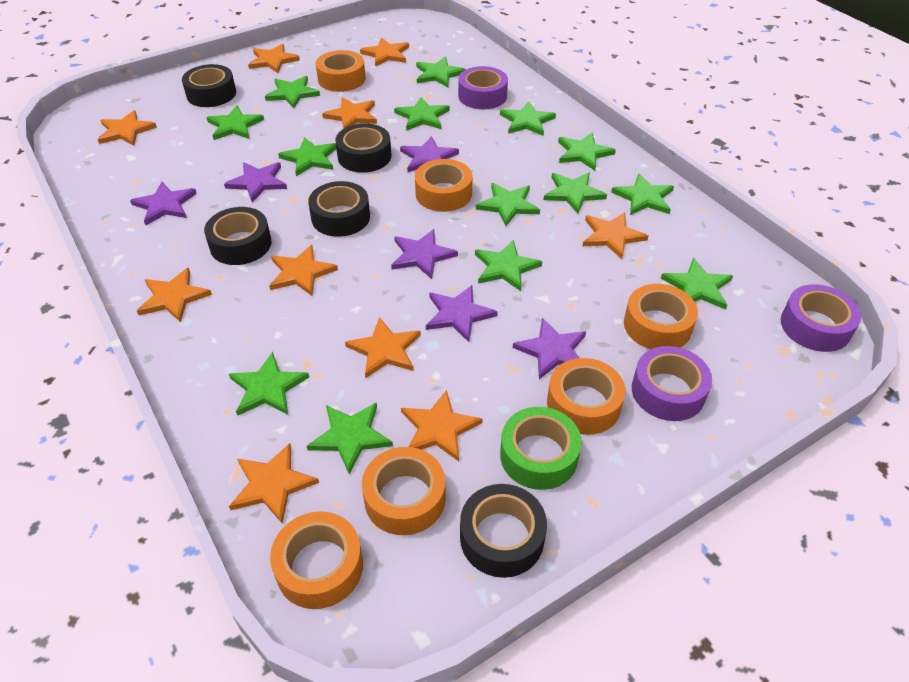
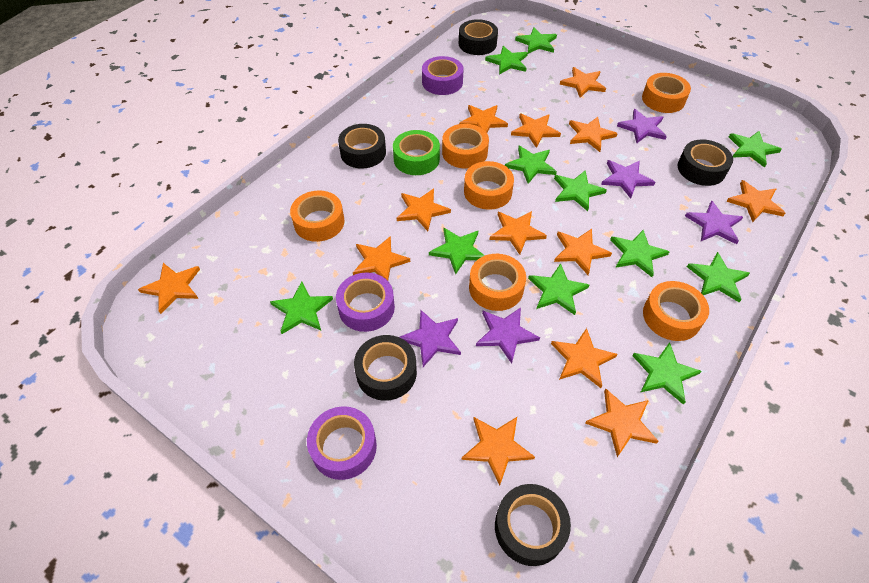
green star: [206,105,264,140] [229,352,309,416] [265,76,320,108] [278,137,336,176] [307,403,393,475] [394,97,450,131] [416,57,466,87] [475,240,542,291] [476,183,540,226] [500,102,556,136] [544,172,607,214] [558,133,616,171] [611,173,674,215] [661,258,733,310] = 14 -> [270,281,333,334] [429,228,485,274] [485,46,528,75] [505,146,557,184] [515,27,557,54] [528,263,589,315] [554,170,607,211] [610,230,670,277] [632,342,702,405] [687,252,750,302] [729,131,782,168] = 11
orange star: [98,110,157,146] [137,268,212,322] [229,443,319,524] [248,44,300,73] [269,245,338,296] [322,97,377,129] [345,317,421,378] [360,37,409,67] [401,390,483,461] [583,212,648,259] = 10 -> [138,263,200,314] [353,236,410,281] [397,189,451,231] [459,105,508,133] [461,417,535,486] [490,211,547,255] [511,114,561,148] [551,328,618,388] [554,229,612,275] [560,67,606,98] [569,117,618,152] [585,389,659,457] [726,180,785,222] = 13
purple star: [130,181,197,225] [224,162,287,202] [391,229,458,279] [400,136,459,172] [426,285,498,342] [513,318,586,379] = 6 -> [400,310,461,367] [476,307,540,364] [601,160,655,199] [617,109,667,144] [685,200,743,244] = 5

